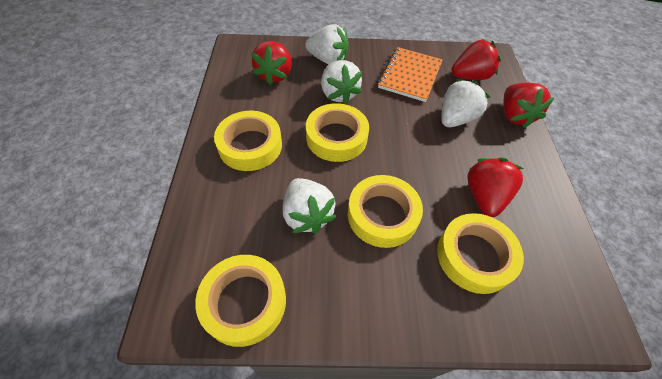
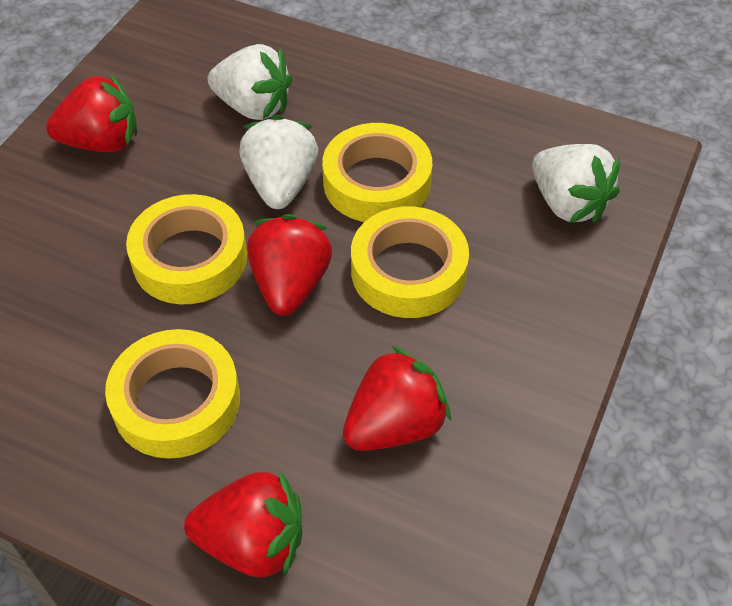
orange notebook: [378,47,443,102] = 1 -> none = 0
white strawberry: [283,178,336,234] [305,24,349,65] [321,60,362,104] [441,79,490,127] = 4 -> [207,44,293,120] [239,115,318,209] [532,144,620,223] = 3
yellow tape: [195,255,286,347] [214,111,282,171] [306,103,369,162] [348,175,423,248] [437,213,524,294] = 5 -> [105,329,240,459] [126,194,247,304] [322,123,432,222] [351,206,469,318] = 4

